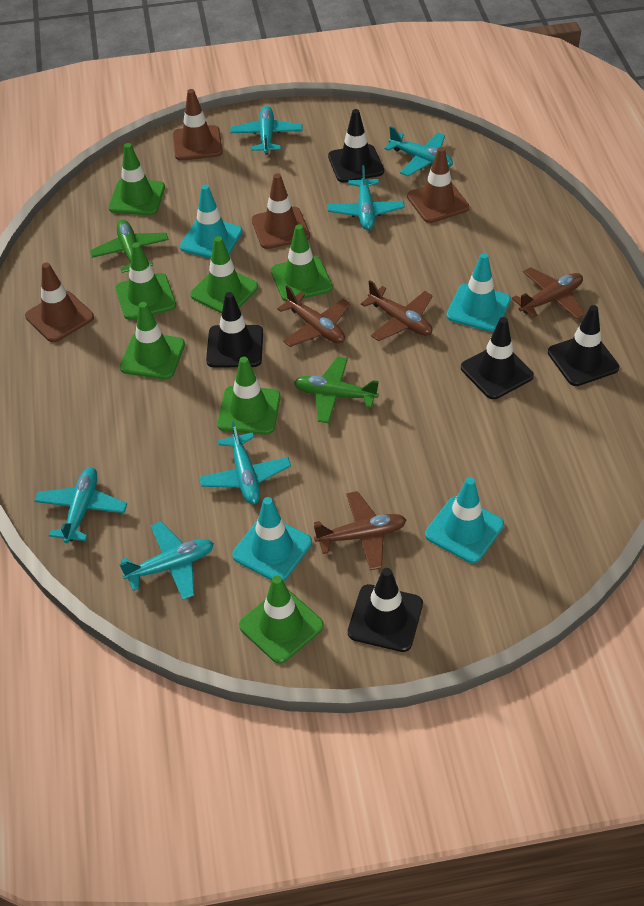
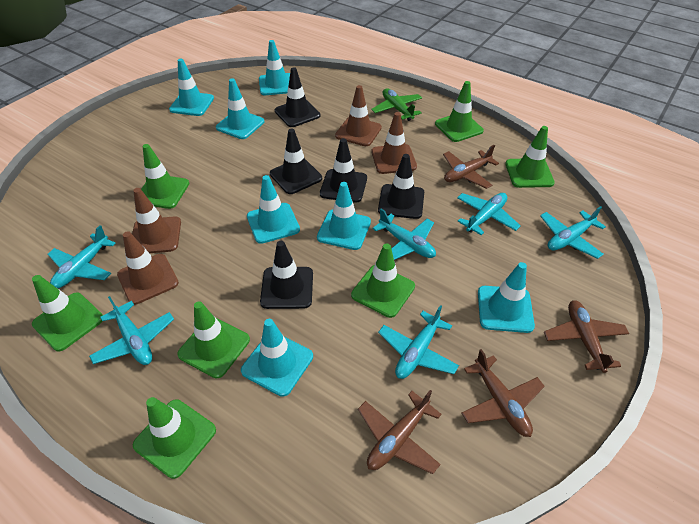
green plane: [90,220,169,273] [294,357,379,423] = 2 -> [371,88,422,121] = 1
turquoise traffic cone: [180,185,243,259] [232,497,312,582] [425,477,504,563] [446,253,511,332] = 4 -> [169,59,214,116] [216,78,264,139] [241,319,313,397] [247,175,300,244] [259,40,290,95] [317,182,371,250] [478,262,535,333] = 7

